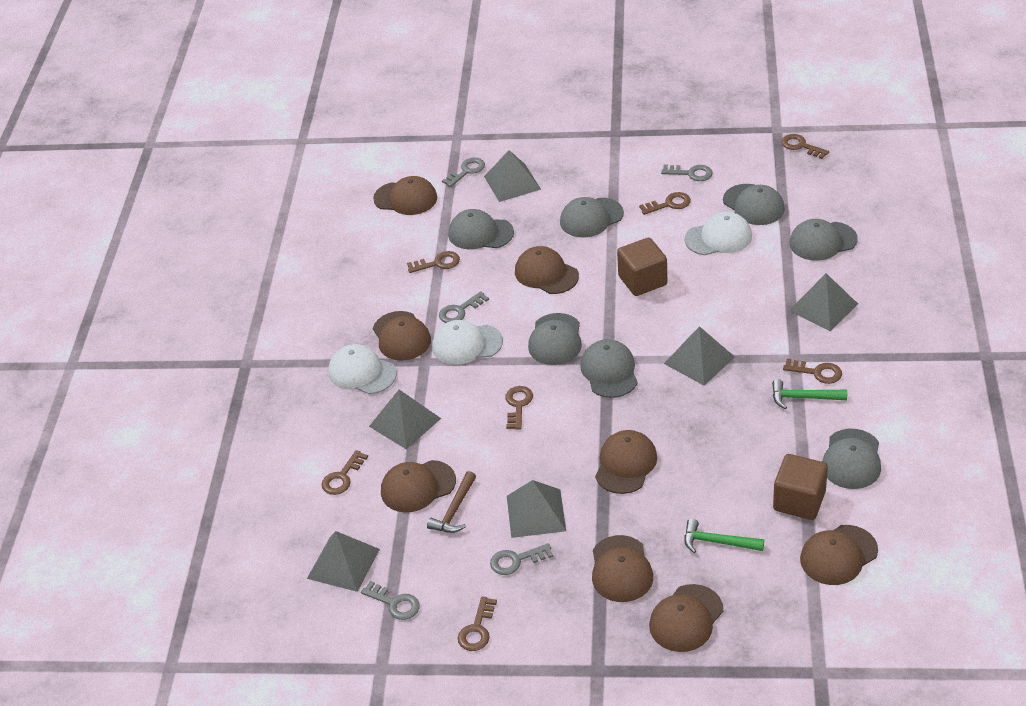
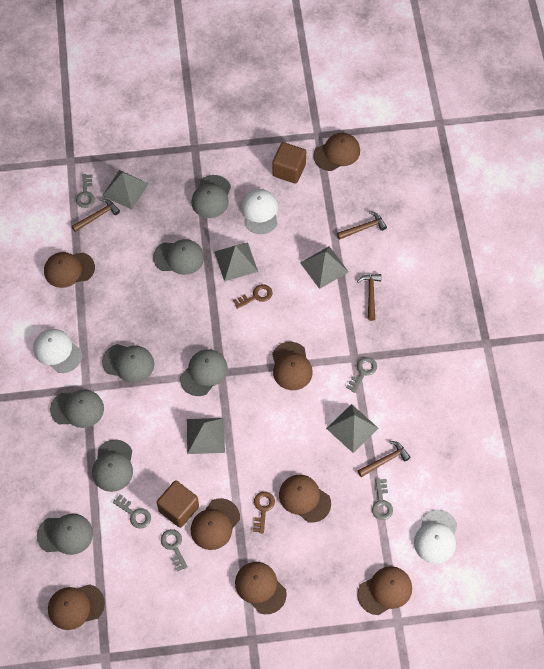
brown hammer: [427,471,476,533] = 1 -> [72,199,120,232] [337,211,387,240] [357,274,382,321] [358,441,411,477] = 4
brown key: [322,450,368,495] [407,251,460,273] [458,596,497,651] [505,386,533,430] [639,192,691,215] [781,134,829,159] [783,359,842,384] = 7 -> [233,284,272,309] [253,492,275,534] = 2
green hammer: [684,519,764,553] [772,379,847,409] = 2 -> none = 0
grey pyramid: [307,531,380,592] [369,390,441,449] [484,150,541,202] [507,480,566,538] [664,326,735,386] [789,273,858,331] = 6 -> [102,170,149,210] [187,418,225,454] [214,242,258,281] [300,246,349,289] [326,404,379,453] = 5

